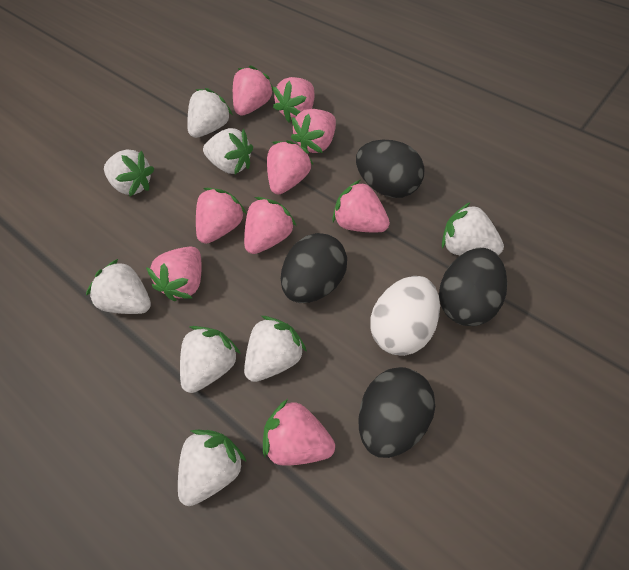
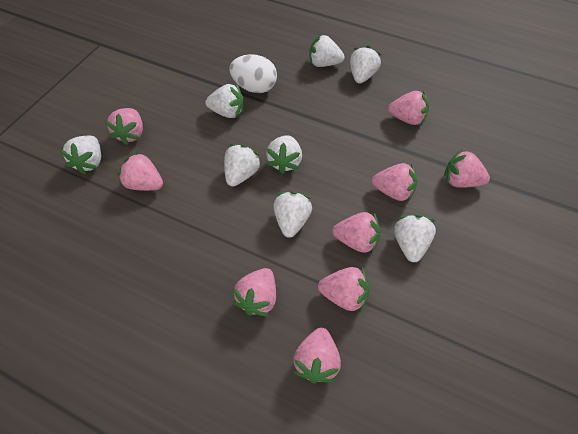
black egg: [281,233,347,303] [356,140,424,198] [358,367,435,458] [439,248,507,326] = 4 -> none = 0

